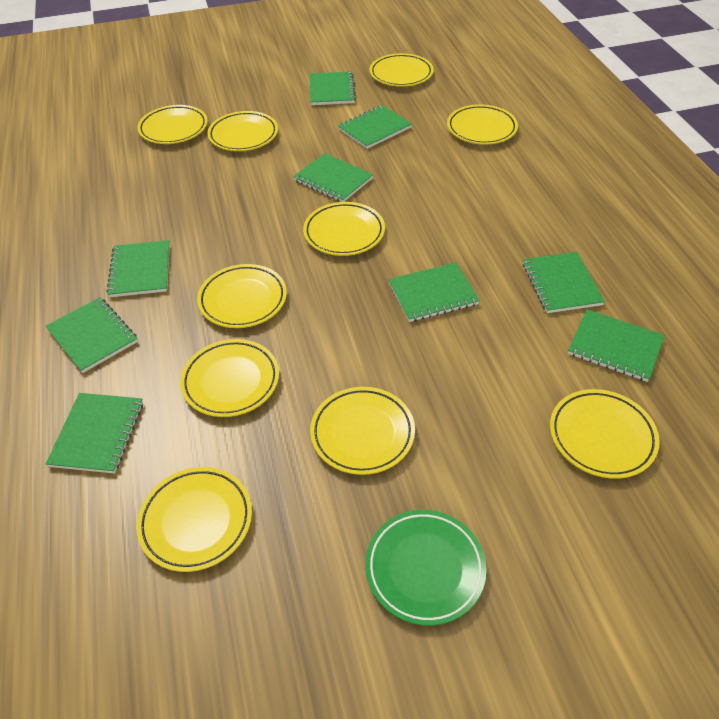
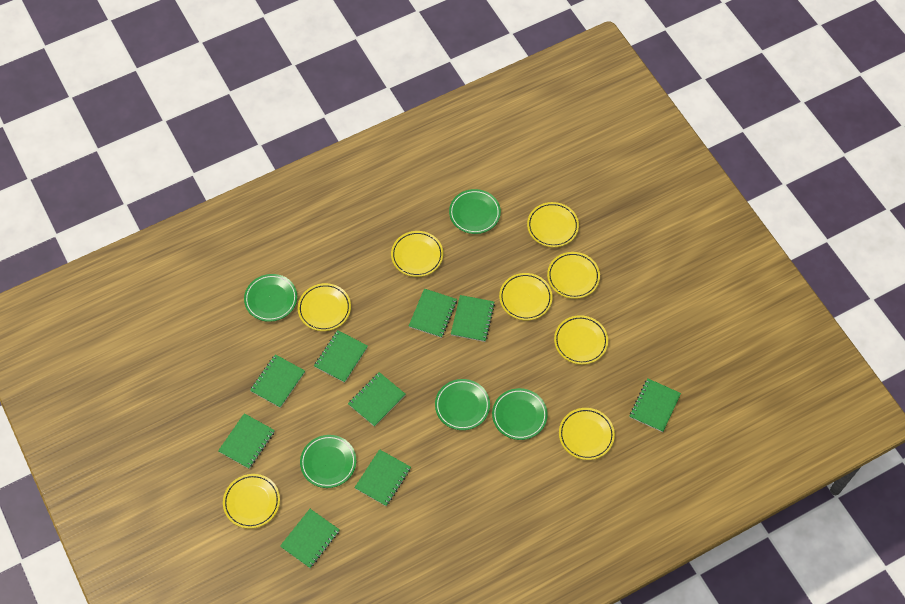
green plate: [365,510,487,626] = 1 -> [244,274,297,322] [300,435,356,488] [435,379,490,430] [449,189,501,234] [492,388,548,440] = 5
yellow plate: [136,467,252,572] [137,105,208,144] [180,339,279,417] [197,264,287,328] [207,111,278,151] [303,202,385,256] [310,387,415,475] [370,53,434,87] [447,104,518,145] [550,389,660,479] = 10 -> [223,474,280,529] [298,283,351,331] [391,231,443,277] [499,273,553,321] [527,202,579,247] [547,252,600,299] [554,315,608,365] [559,408,615,460] = 8

